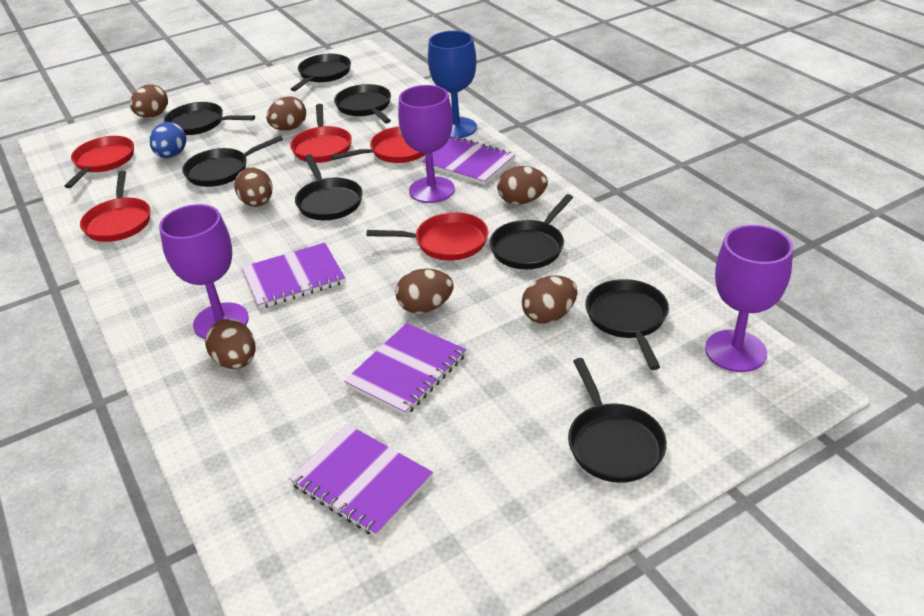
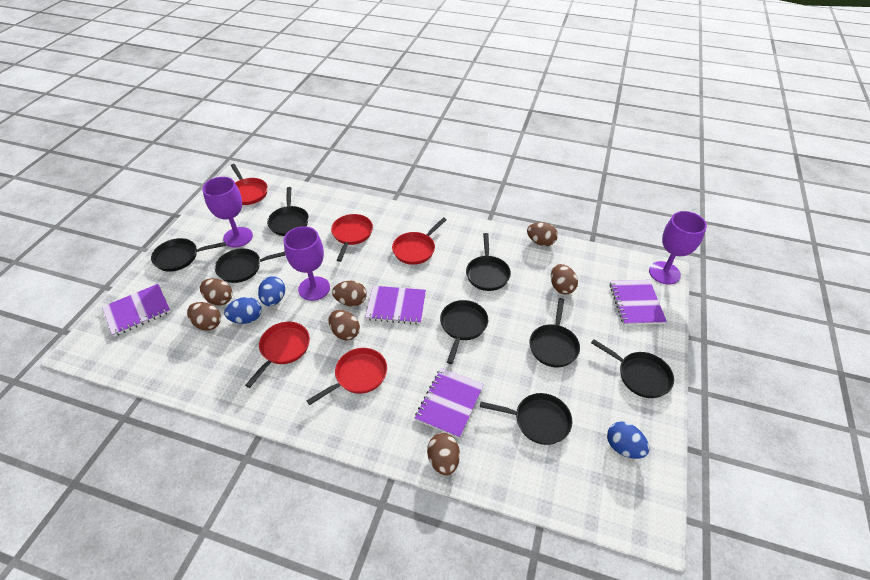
blue egg: [150,122,186,158] = 1 -> [224,297,262,324] [258,276,285,306] [607,421,649,459] = 3
blue goblet: [428,31,477,138] = 1 -> none = 0

